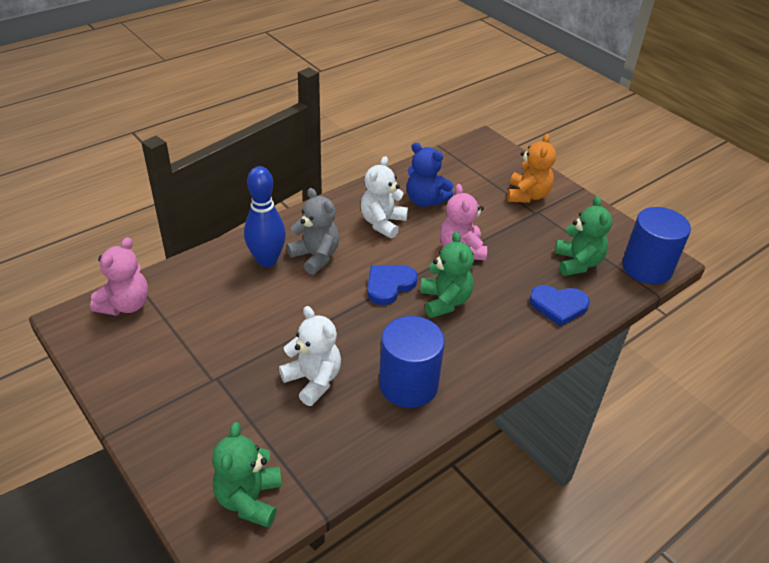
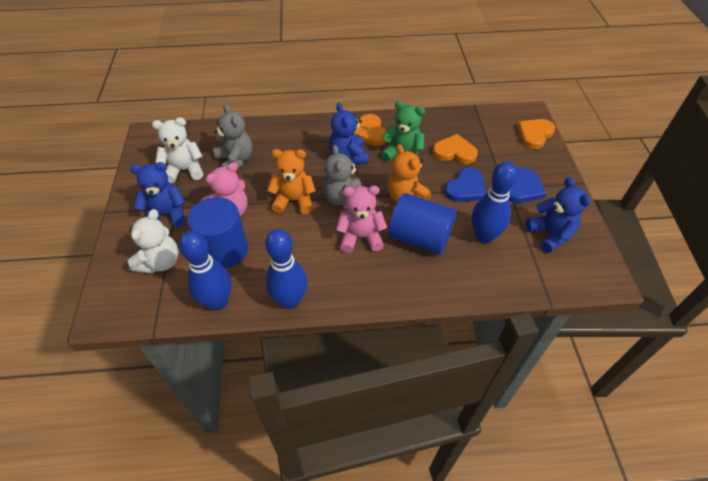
blue bowling pin: [244,166,286,267] = 1 -> [179,231,232,311] [265,229,308,309] [471,161,518,244] = 3
blue teddy bear: [407,142,453,207] = 1 -> [130,162,186,227] [329,103,368,164] [526,177,590,253] = 3
green teddy bear: [212,422,282,528] [420,231,474,318] [555,196,612,276] = 3 -> [381,101,425,162] = 1
grey teddy bear: [287,188,339,275] = 1 -> [213,104,252,168] [323,145,362,209] = 2
orange heart: none = 0 -> [354,114,387,146] [433,134,478,164] [517,119,556,149] = 3
orange teddy bear: [507,134,556,203] = 1 -> [267,149,315,214] [387,144,432,202] = 2

